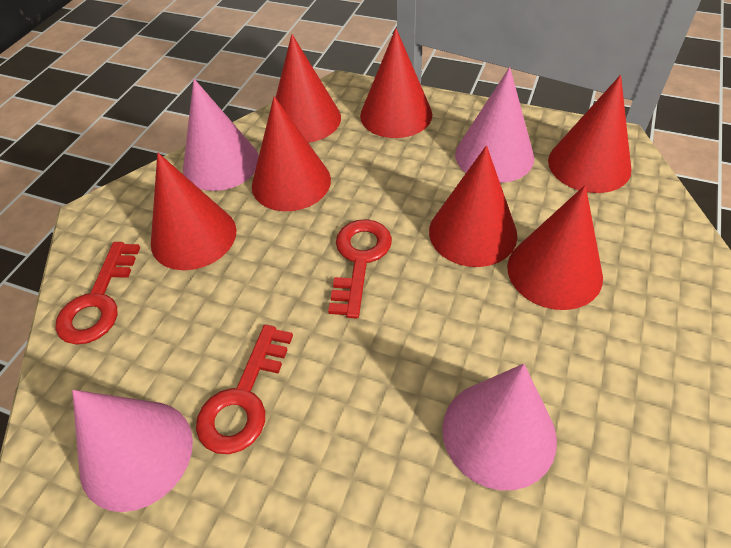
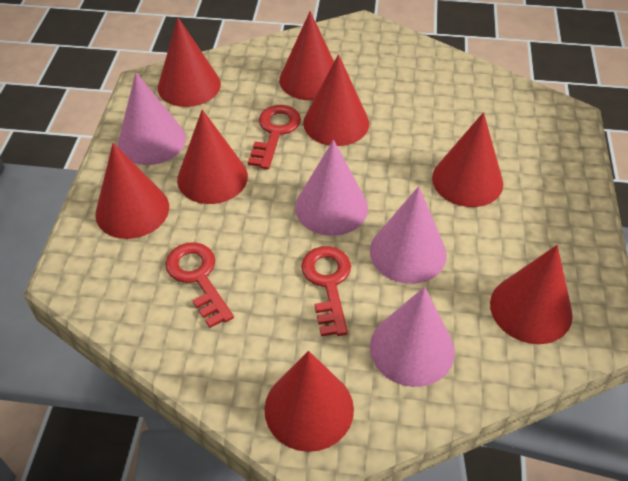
red cone: [151,153,237,270] [252,96,331,211] [276,34,341,143] [360,28,432,138] [429,145,517,267] [507,185,603,310] [548,75,631,193] = 7 -> [95,143,169,239] [158,17,221,107] [177,109,248,204] [264,351,354,452] [279,11,334,100] [303,54,369,146] [432,112,503,207] [490,245,573,344] = 8

